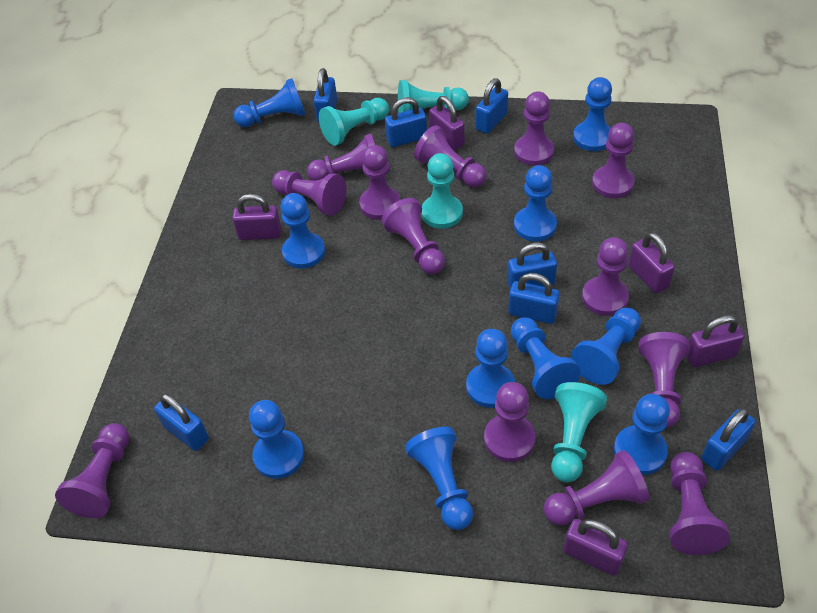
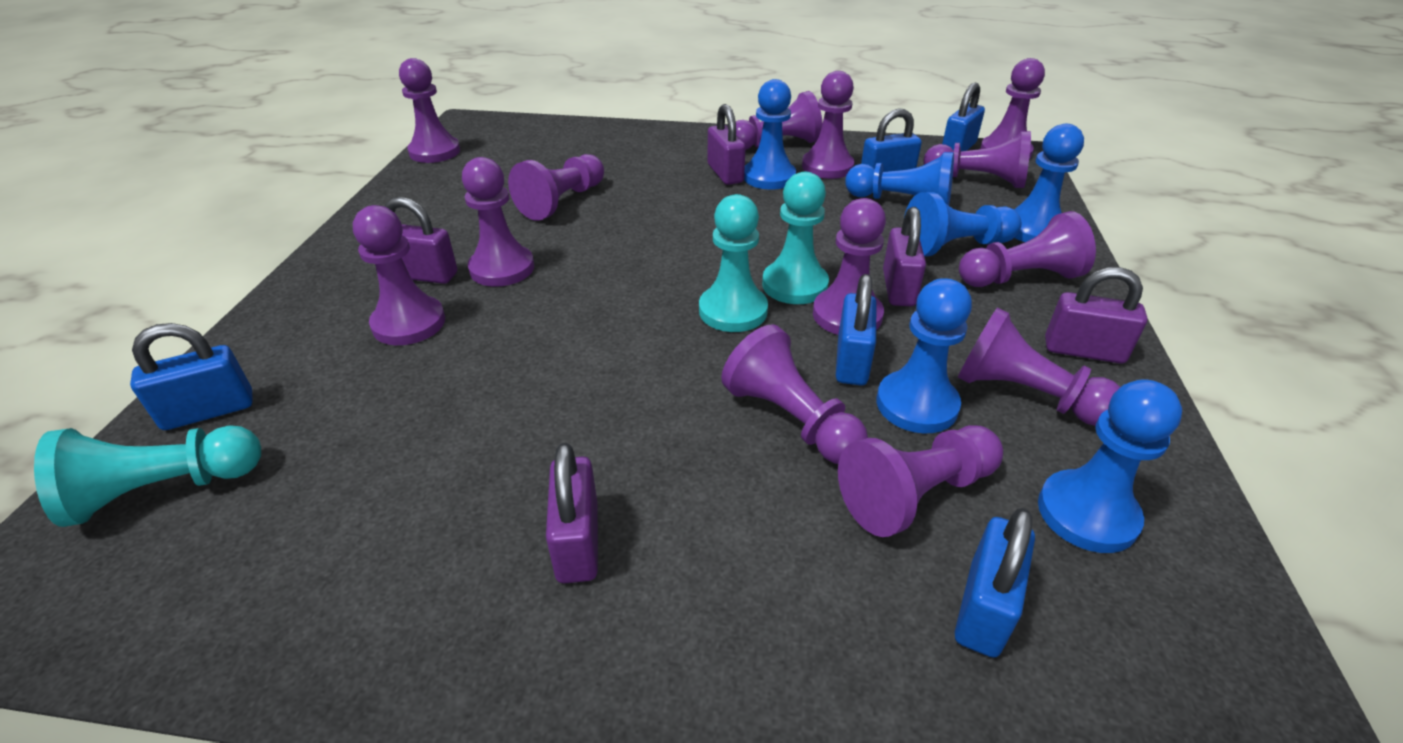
blue padlock: [154,393,209,451] [314,68,337,122] [385,97,427,147] [476,78,508,134] [507,242,557,289] [508,273,560,324] [701,408,756,471] = 7 -> [130,323,253,430] [836,274,876,385] [861,108,922,172] [942,83,985,151] [955,508,1035,658] = 5
blue pawn: [233,78,305,127] [249,400,304,479] [280,193,325,269] [405,427,473,530] [466,329,515,408] [511,317,581,399] [514,165,557,242] [571,308,641,385] [573,77,612,151] [614,394,670,475] = 10 -> [744,79,796,190] [845,152,954,206] [877,278,972,433] [904,192,1021,256] [1014,124,1084,242] [1038,379,1182,553] = 6
turquoise pawn: [319,98,389,146] [398,80,469,113] [421,153,463,229] [551,382,607,482] = 4 -> [34,425,261,527] [699,194,768,332] [762,172,829,304] = 3

